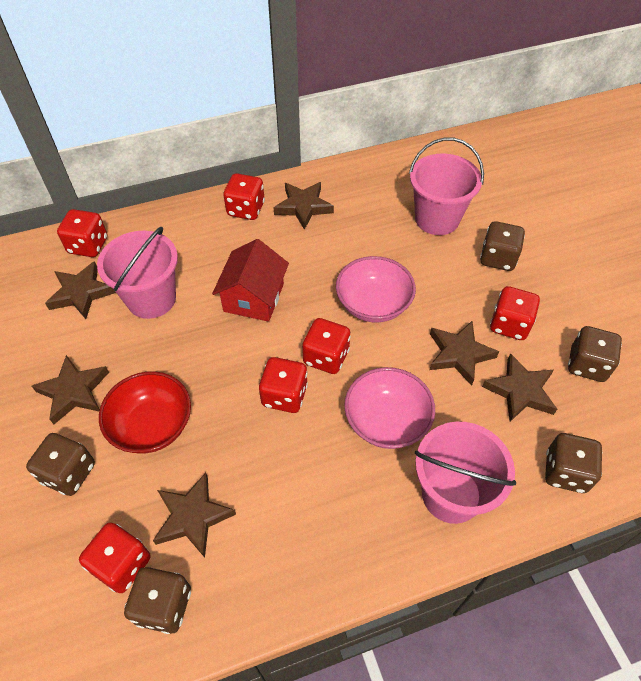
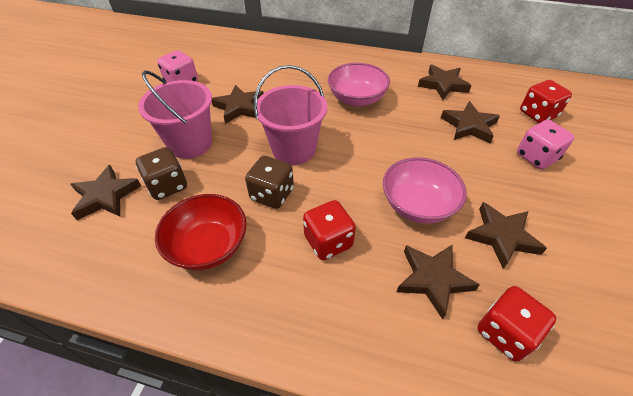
brown dice: [26,433,95,496] [124,567,191,634] [480,221,525,271] [545,433,602,493] [568,326,622,382] = 5 -> [136,147,187,200] [245,156,294,209] = 2
pink bucket: [97,227,178,319] [409,138,484,235] [415,422,516,524] = 3 -> [138,70,212,159] [254,65,327,165] = 2
pink dice: none = 0 -> [157,50,198,82] [517,120,575,169] = 2
red dice: [57,209,107,257] [79,522,150,593] [223,173,265,220] [259,357,308,413] [302,318,351,374] [490,286,540,340] = 6 -> [303,200,356,260] [477,286,556,361] [520,80,572,123] = 3
red house: [212,239,289,322] = 1 -> none = 0

